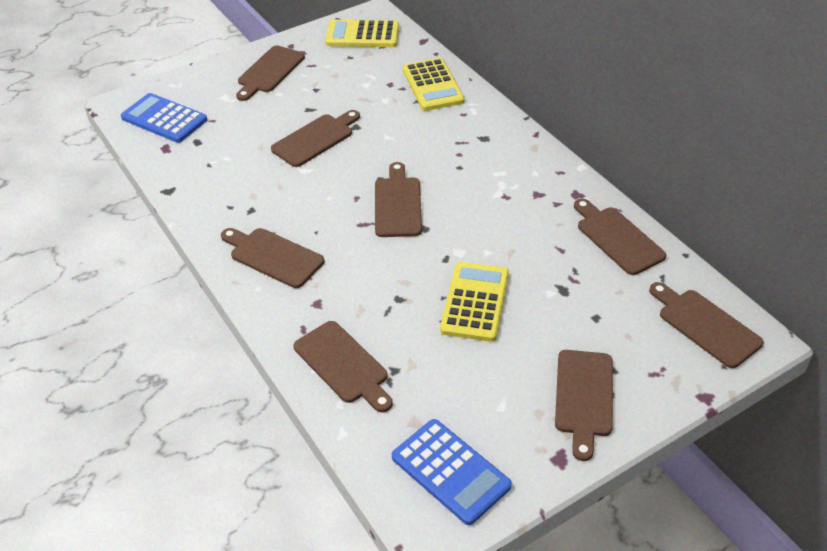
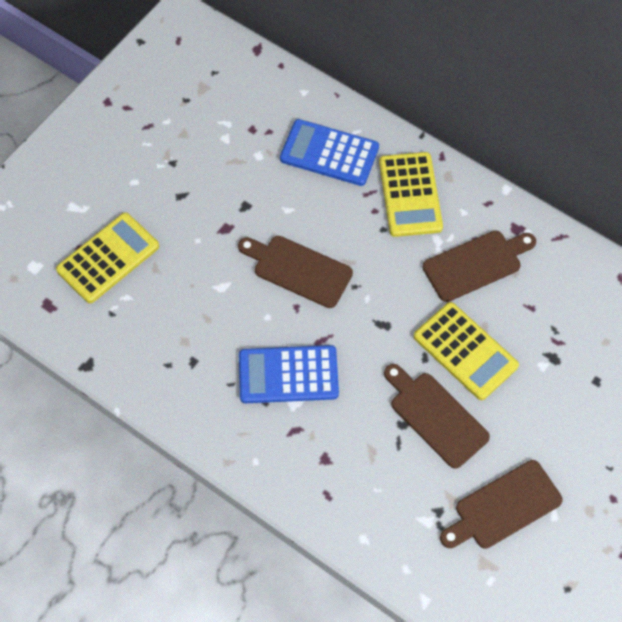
brown cutting board: [221,228,324,288] [236,45,305,101] [271,110,360,167] [293,321,393,413] [375,162,422,237] [555,350,613,461] [574,199,666,275] [649,282,764,368] = 8 -> [238,236,353,308] [384,364,490,468] [423,231,536,302] [440,460,563,549] = 4

